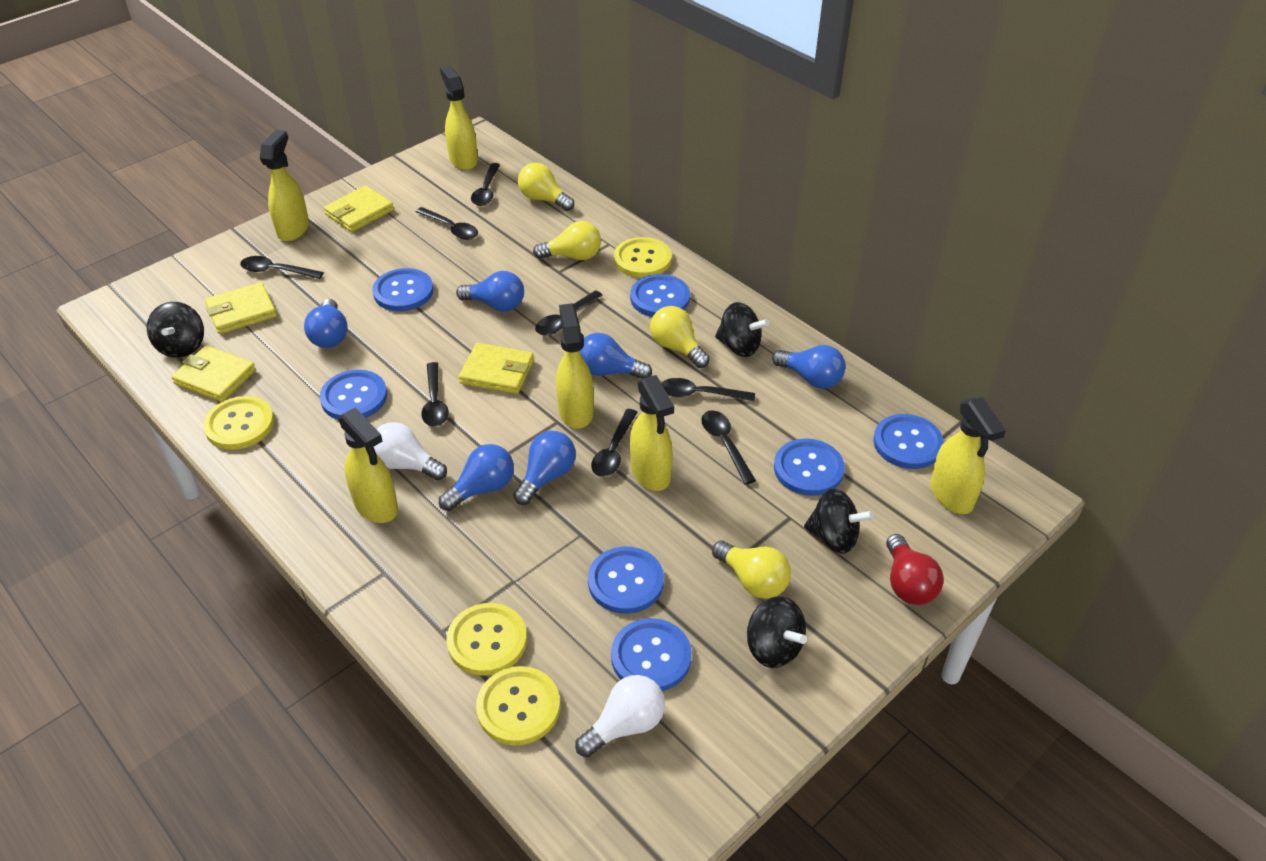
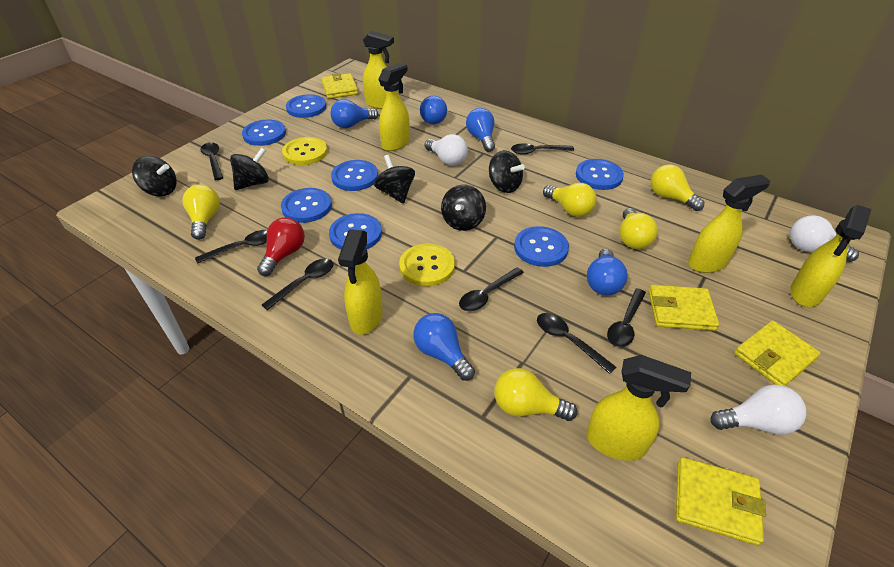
black spinning top: [147,302,204,358] [715,302,770,357] [747,596,807,668] [804,488,874,554] = 4 -> [132,156,177,196] [230,147,269,190] [374,155,415,204] [441,184,486,231] [489,150,525,193] = 5
black spoon: [240,256,323,279] [416,207,478,240] [421,362,449,427] [471,163,500,206] [535,290,603,336] [591,409,637,477] [661,378,755,401] [701,410,756,485] = 8 -> [195,230,267,264] [201,142,223,180] [262,258,333,310] [459,267,524,311] [511,143,574,155] [537,313,616,374] [607,288,646,347] = 7
blue light bulb: [304,299,348,348] [439,444,514,511] [456,271,524,312] [514,431,576,505] [580,333,652,379] [772,345,846,389] = 6 -> [330,99,378,128] [413,313,475,381] [420,96,447,124] [466,108,495,152] [587,248,628,295] = 5
white light bulb: [374,422,447,480] [575,675,665,757] = 2 -> [425,134,468,166] [710,385,807,435] [790,215,859,262] = 3
yellow button: [203,396,274,450] [446,603,527,676] [476,666,560,746] [614,237,672,278] = 4 -> [282,137,328,165] [399,244,455,286] = 2
yellow light bulb: [518,163,574,211] [533,221,601,260] [650,306,710,368] [712,541,791,599] = 4 -> [182,184,220,240] [494,368,577,421] [543,183,597,217] [619,208,658,249] [651,164,704,211] = 5

